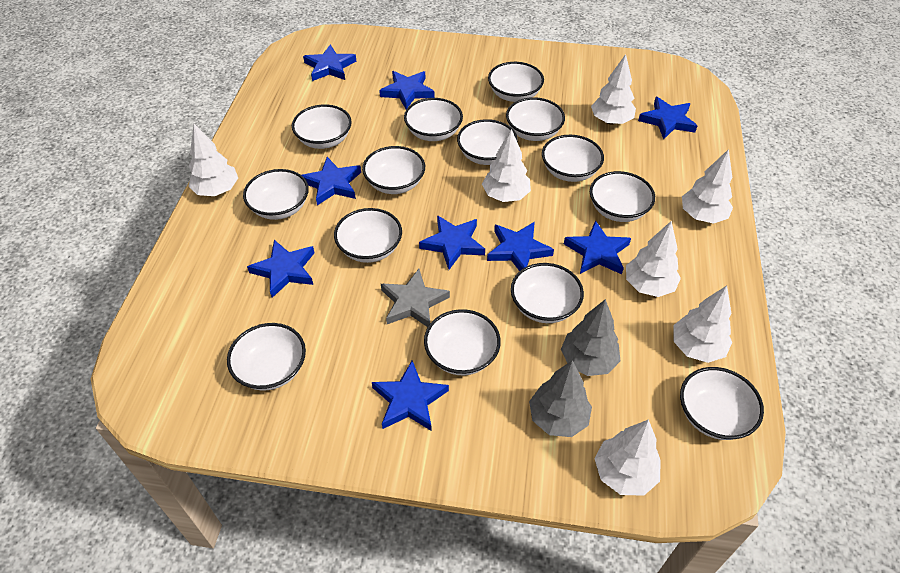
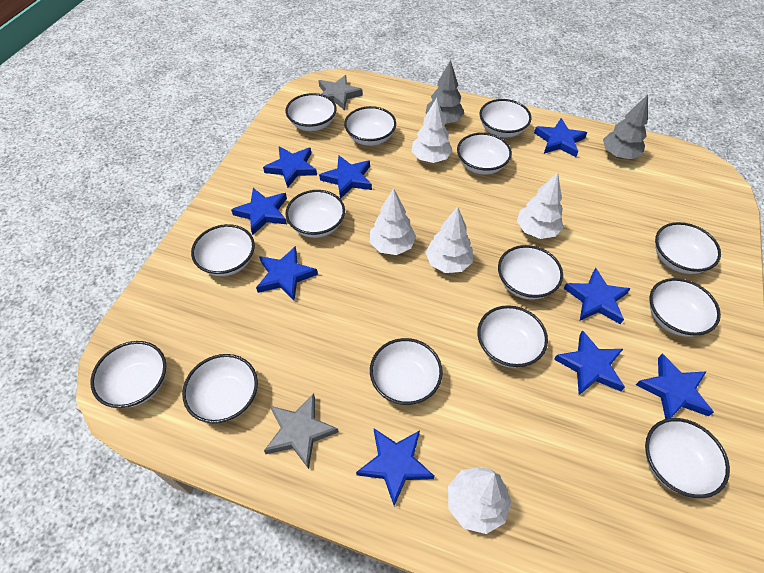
grey star: [381,269,450,327] = 1 -> [264,393,339,469] [318,75,363,110] = 2
white tree: [188,124,238,196] [482,129,531,202] [591,54,636,125] [594,419,661,496] [626,221,681,297] [673,286,732,363] [682,149,733,224] = 7 -> [370,188,416,255] [411,98,453,163] [425,207,473,273] [448,467,511,534] [517,172,564,239] = 5

